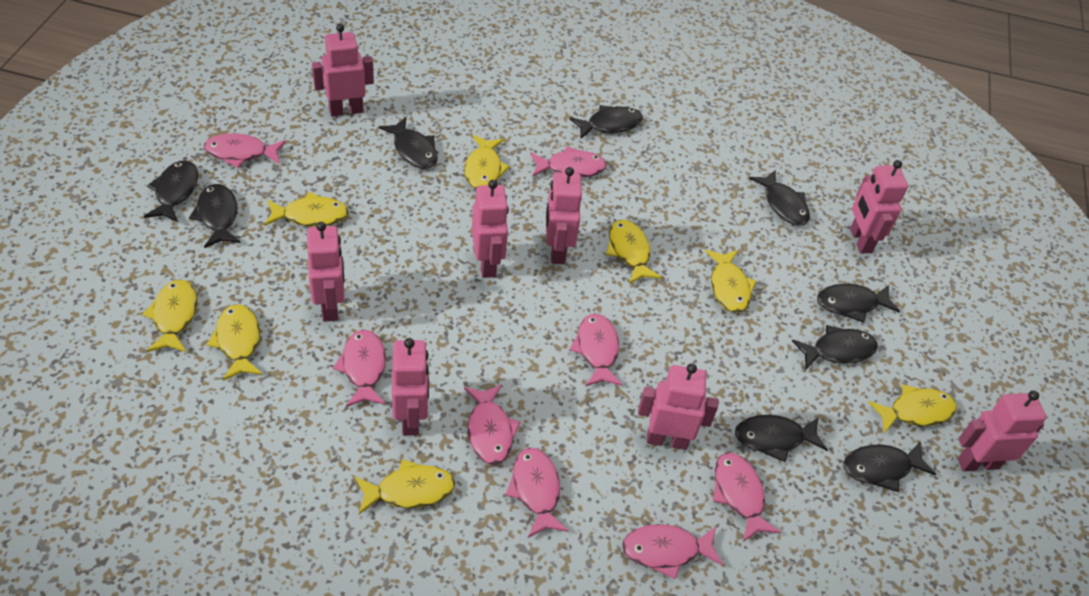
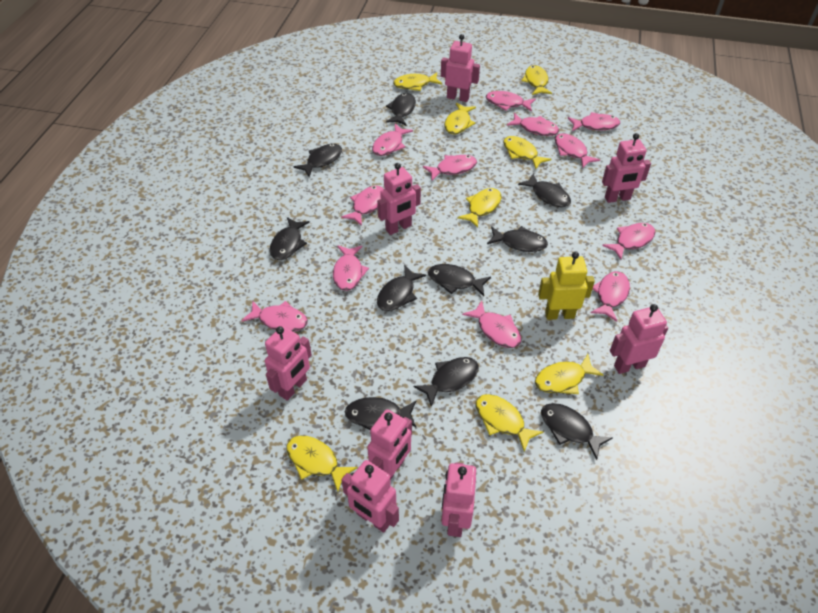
black fish: [144,161,198,223] [189,184,241,248] [379,117,438,169] [570,105,643,139] [735,415,828,462] [749,170,810,226] [792,325,878,369] [817,284,900,323] [843,442,936,492] = 9 -> [270,217,310,260] [294,144,342,177] [345,397,417,430] [377,265,426,311] [386,93,416,125] [413,357,479,407] [428,264,491,296] [487,226,548,252] [518,173,571,207] [541,403,613,460] = 10
pink fish: [204,133,286,168] [333,330,386,407] [464,384,521,465] [506,448,569,538] [530,146,607,177] [569,314,623,387] [622,524,723,579] [713,453,781,542] = 8 -> [241,301,308,332] [333,245,369,291] [341,186,384,226] [372,124,413,156] [423,155,477,180] [462,301,522,348] [486,91,536,112] [507,113,559,136] [555,133,600,168] [568,112,620,131] [591,271,630,322] [602,223,655,260] = 12
yellow robot: none = 0 -> [538,252,595,320] = 1

